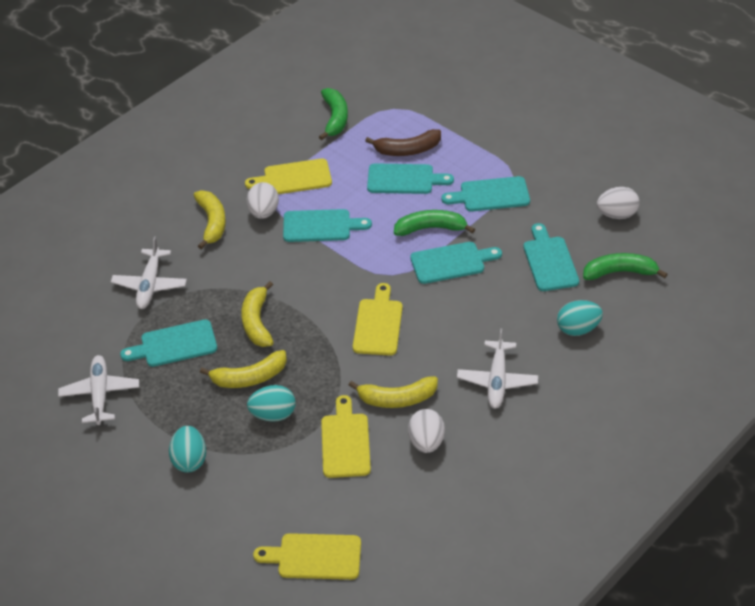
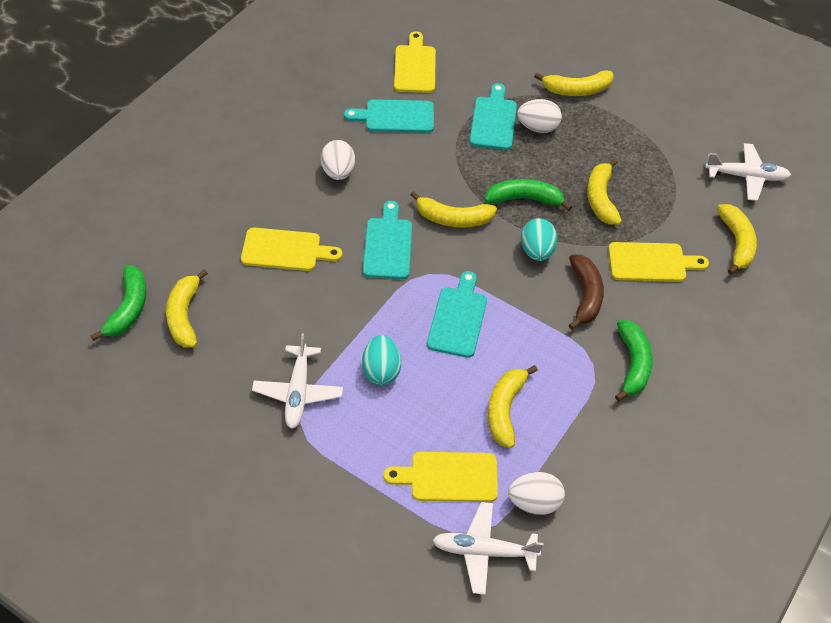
turquoise cutting board: [120,319,217,367] [283,209,372,242] [367,163,454,194] [410,242,502,284] [441,176,530,211] [523,223,579,291] = 6 -> [344,99,434,133] [363,201,412,279] [427,271,487,358] [470,83,517,150] = 4
turquoise egg: [169,426,206,472] [247,385,296,422] [557,300,603,336] = 3 -> [362,335,401,385] [521,218,557,261] = 2
yellow banana: [194,191,226,249] [200,350,287,388] [241,281,274,347] [349,376,438,408] = 4 -> [166,269,208,348] [410,191,497,228] [488,365,538,448] [534,70,613,96] [587,158,622,225] [717,204,757,275] = 6

